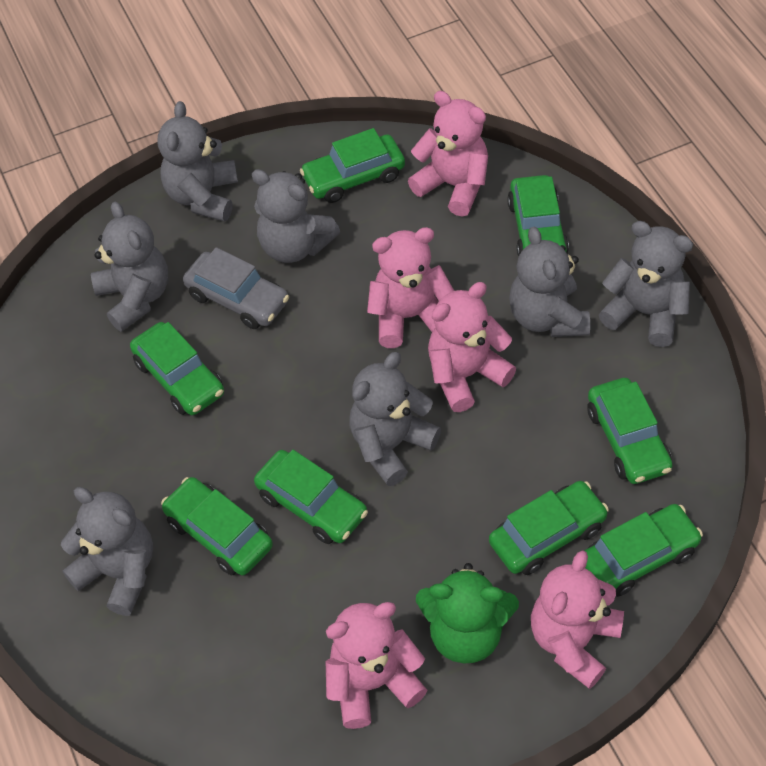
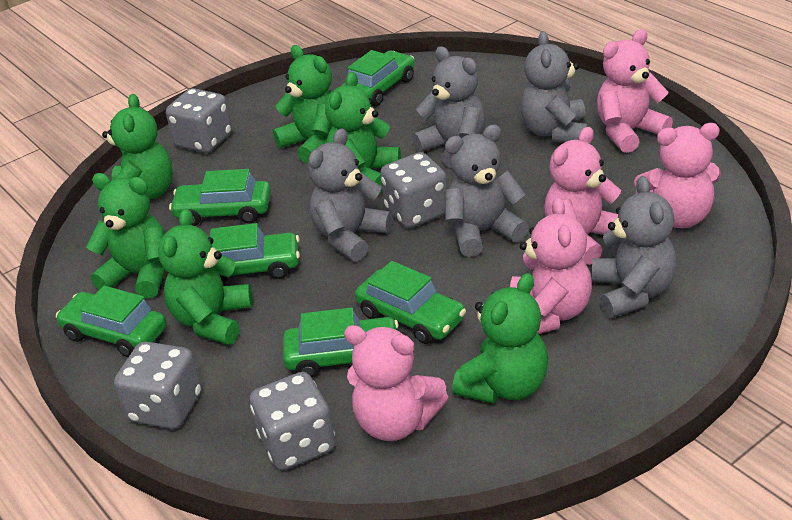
green car: [130,322,224,415] [161,477,273,576] [254,450,368,544] [300,128,405,203] [489,481,609,575] [507,175,569,256] [585,504,703,597] [588,378,673,484] = 8 -> [56,286,167,357] [169,169,271,226] [210,223,300,284] [283,307,399,378] [342,50,415,107] [355,261,466,344] = 6
green teddy bear: [416,563,519,664] = 1 -> [86,173,165,298] [102,94,173,199] [158,209,253,345] [273,45,333,164] [325,72,401,194] [452,273,548,404] = 6
grey car: [183,247,289,329] = 1 -> none = 0
grey dice: none = 0 -> [114,342,202,429] [166,88,232,153] [250,372,336,470] [380,152,448,228] = 4
grey teddy bear: [61,487,153,616] [91,202,168,332] [158,101,238,222] [252,169,340,263] [349,352,441,486] [509,227,590,337] [599,221,693,347] = 7 -> [308,129,393,262] [412,46,486,168] [444,125,529,257] [521,31,588,143] [592,176,677,318] = 5

